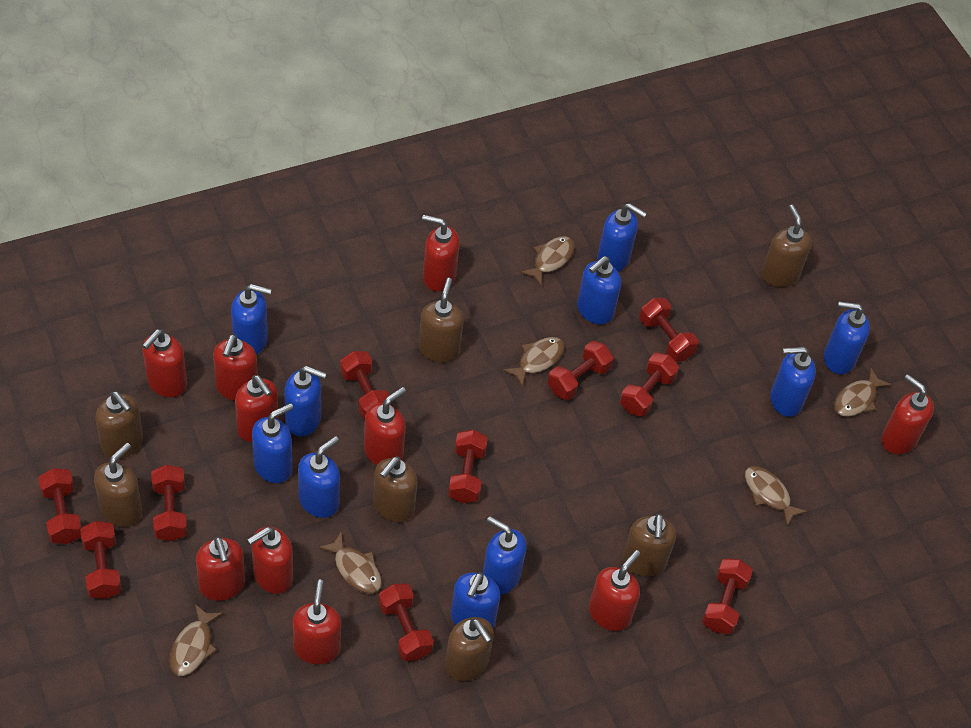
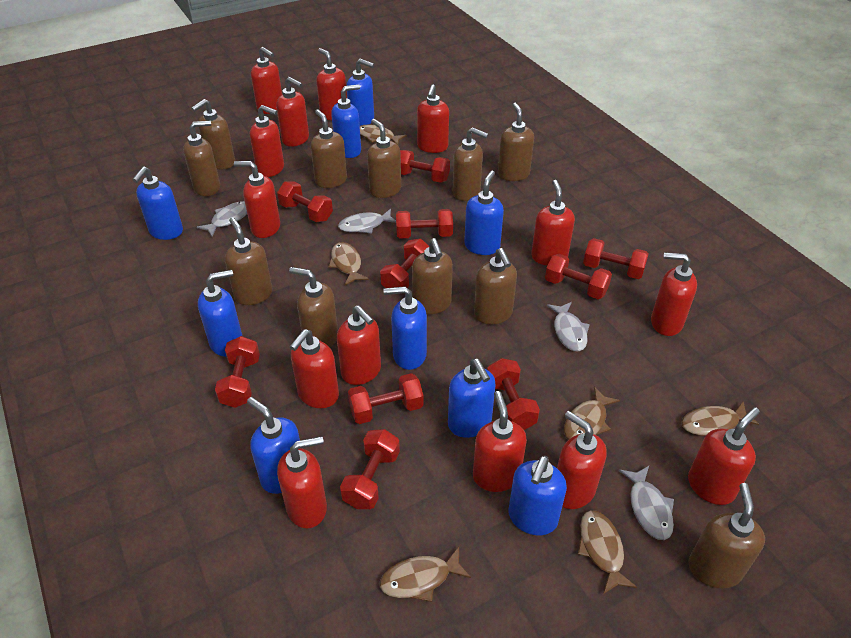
blue soap dispenser: [231,284,272,354] [252,403,293,483] [284,366,327,437] [298,436,340,518] [451,572,500,628] [483,516,527,595] [577,256,621,325] [597,203,647,272] [770,347,816,417] [824,301,870,374] = 10 -> [133,166,183,240] [198,270,242,357] [247,397,300,494] [331,84,361,158] [347,58,374,126] [383,286,427,370] [448,359,496,438] [464,170,504,255] [508,456,567,536] = 9
brown soap dispenser: [94,443,142,527] [96,391,143,459] [373,456,417,522] [419,278,464,362] [445,617,494,681] [622,514,676,576] [762,205,812,287] = 7 -> [183,121,220,196] [191,99,235,169] [225,217,272,305] [289,267,338,348] [311,110,347,188] [367,119,401,198] [412,238,453,314] [453,127,488,201] [474,248,517,324] [498,103,534,181] [688,483,765,588] = 11
grey fish: none = 0 -> [197,201,247,237] [338,209,396,234] [547,302,590,352] [619,466,674,540] = 4
red soap dispenser: [142,329,187,397] [196,537,245,601] [213,334,258,401] [235,375,279,442] [247,526,293,594] [293,579,341,664] [364,387,406,465] [422,215,460,291] [589,550,640,631] [881,374,934,454] = 10 -> [234,161,280,238] [250,105,284,177] [251,47,282,114] [276,77,309,147] [277,436,327,528] [290,329,339,408] [316,48,347,120] [337,305,381,385] [417,85,449,153] [473,391,527,492] [531,180,575,266] [557,411,607,509] [651,252,697,336] [688,407,760,505] = 14

